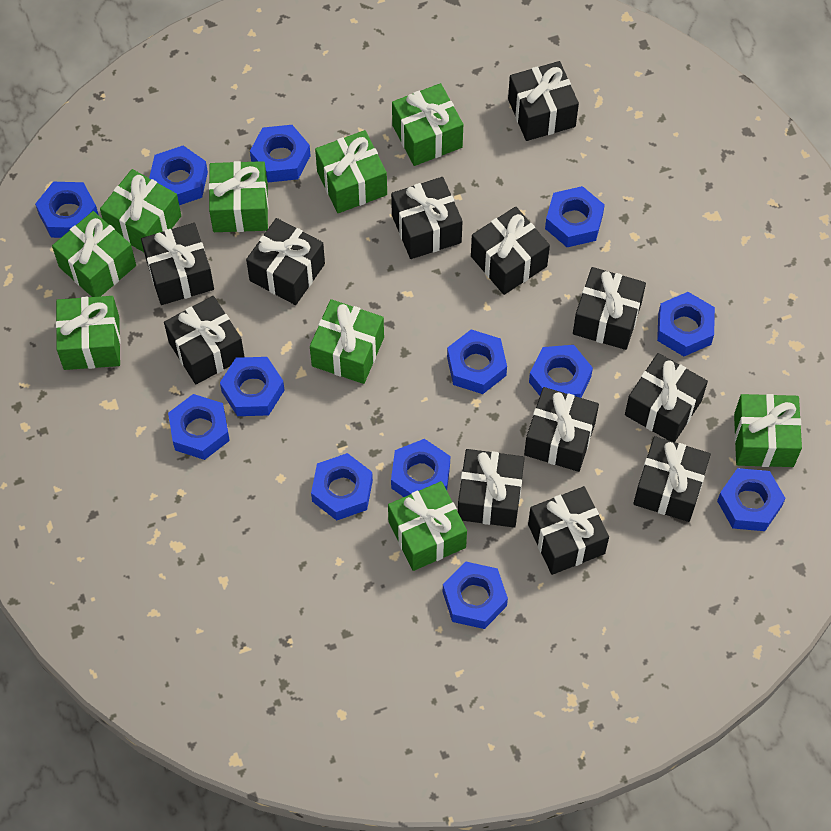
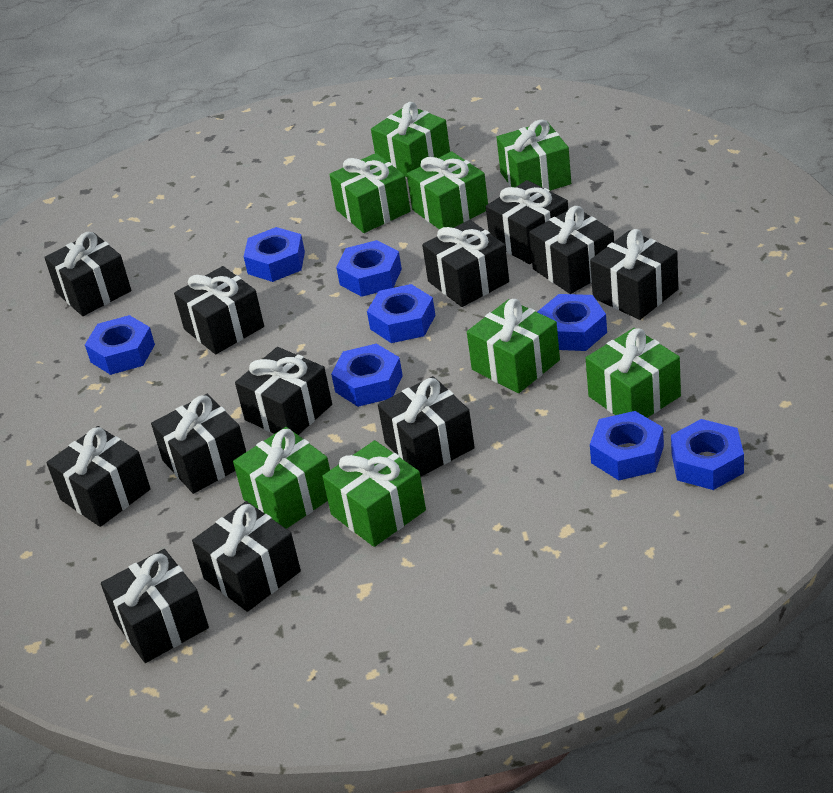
blue nut: [35,182,98,238] [149,146,208,205] [168,394,230,460] [220,357,284,416] [250,125,311,182] [311,453,373,520] [391,439,450,497] [443,561,508,629] [447,329,507,394] [529,345,593,398] [545,186,605,247] [657,292,715,356] [717,468,786,531] = 13 -> [85,315,155,375] [244,227,305,282] [331,344,403,407] [336,240,402,297] [367,284,436,343] [537,294,607,351] [590,411,664,480] [671,419,744,490] = 8
green gift: [52,211,136,297] [56,296,120,370] [100,169,181,252] [209,161,268,232] [310,299,384,384] [315,130,387,213] [388,481,467,571] [392,83,463,166] [734,394,802,467] = 9 -> [233,427,330,529] [322,440,426,547] [329,153,410,233] [371,102,450,177] [407,151,488,229] [467,299,560,393] [497,119,571,191] [586,328,681,418] = 8

